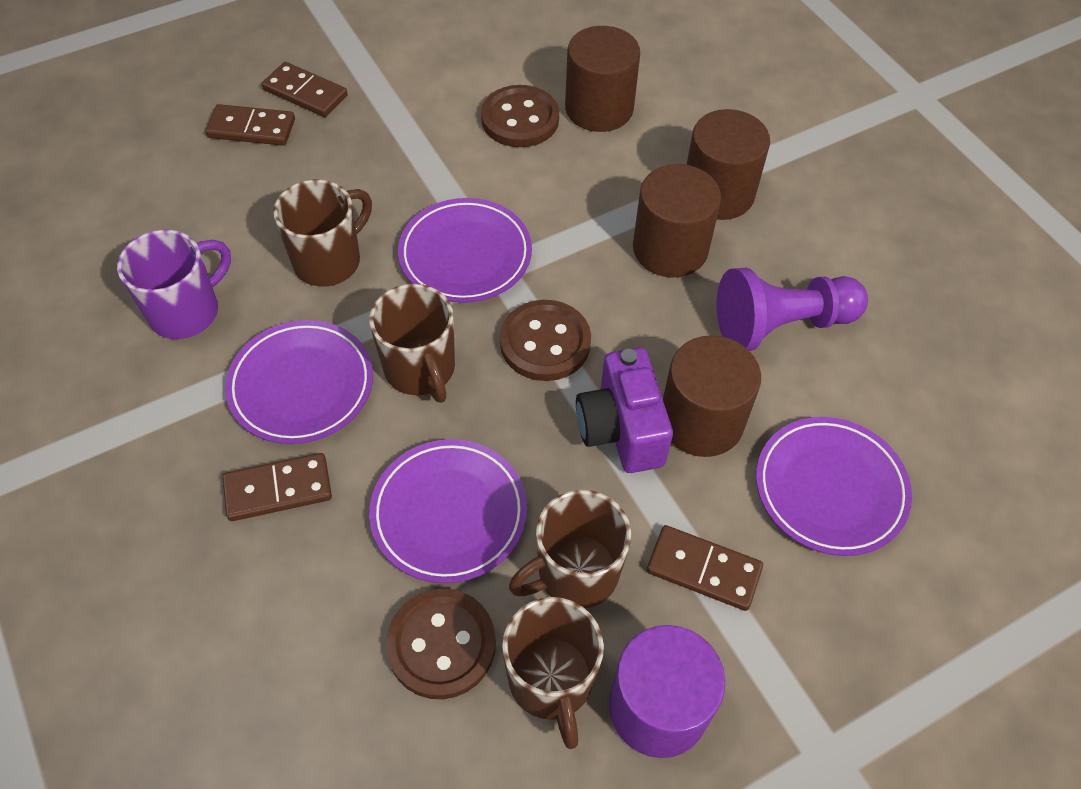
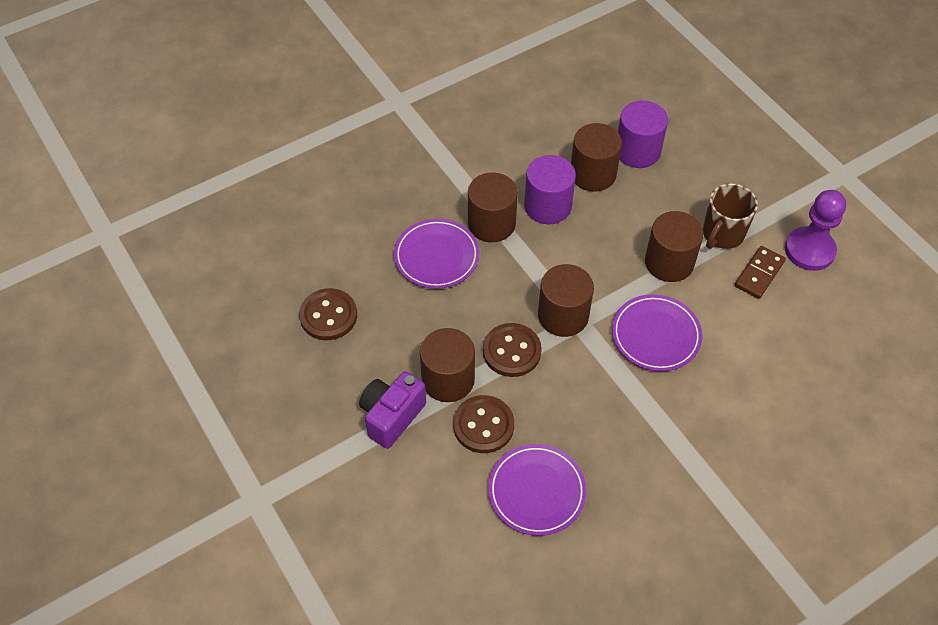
brown cylinder: [565,26,640,132] [633,164,721,277] [663,335,761,457] [686,109,770,220] = 4 -> [420,328,475,402] [468,173,518,242] [538,264,594,337] [571,123,622,192] [645,211,703,282] = 5
brown domino: [205,104,295,146] [223,453,332,521] [262,62,348,117] [647,525,763,611] = 4 -> [735,246,786,299] = 1
brown mug: [273,180,372,286] [369,284,455,403] [502,597,604,749] [509,490,631,608] = 4 -> [703,183,758,249] = 1
purple cylinder: [609,625,725,758] = 1 -> [524,155,576,224] [618,101,668,168] = 2
purple mug: [117,230,231,339] = 1 -> none = 0
purple plate: [225,320,373,444] [369,439,527,583] [398,198,532,303] [756,417,912,556] = 4 -> [394,219,480,289] [488,444,587,536] [612,294,702,371] = 3

